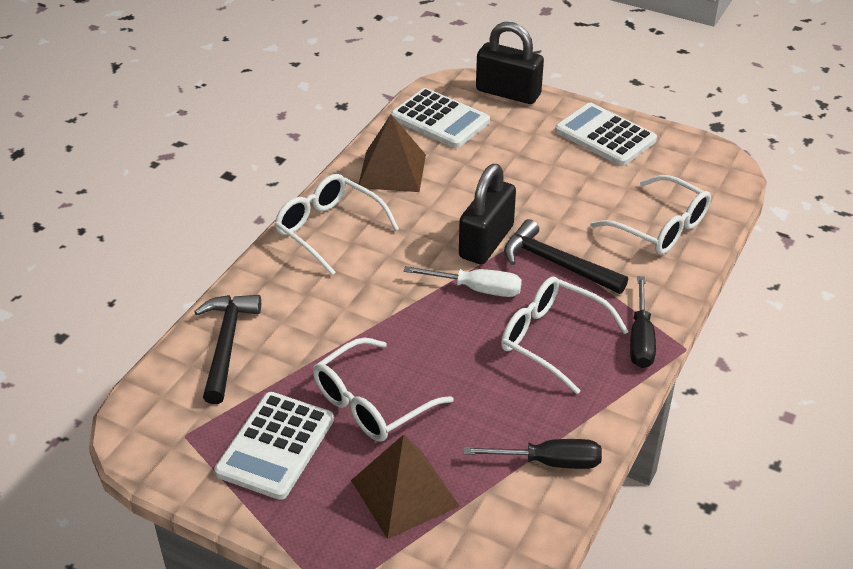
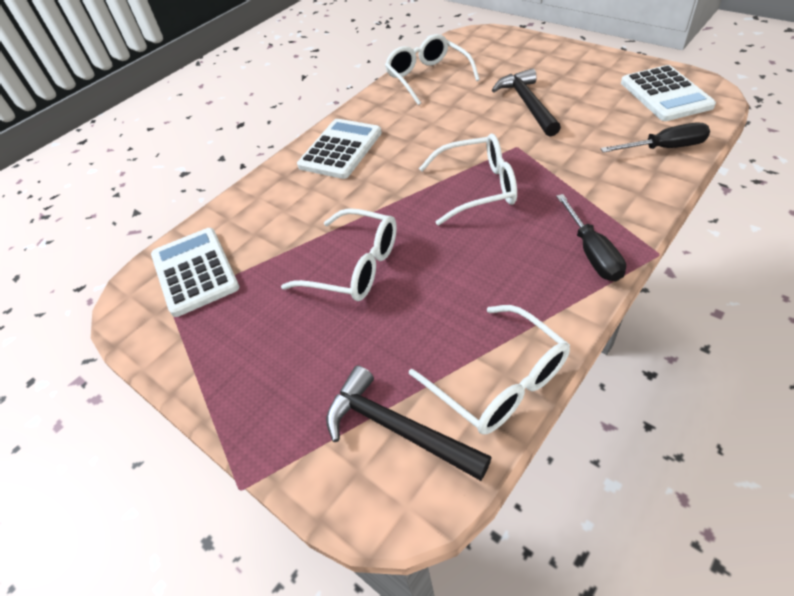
black padlock: [459,164,516,265] [476,22,544,104] = 2 -> none = 0
brown pyramid: [351,434,460,539] [359,114,426,192] = 2 -> none = 0
white screwdriver: [404,266,522,297] = 1 -> none = 0

